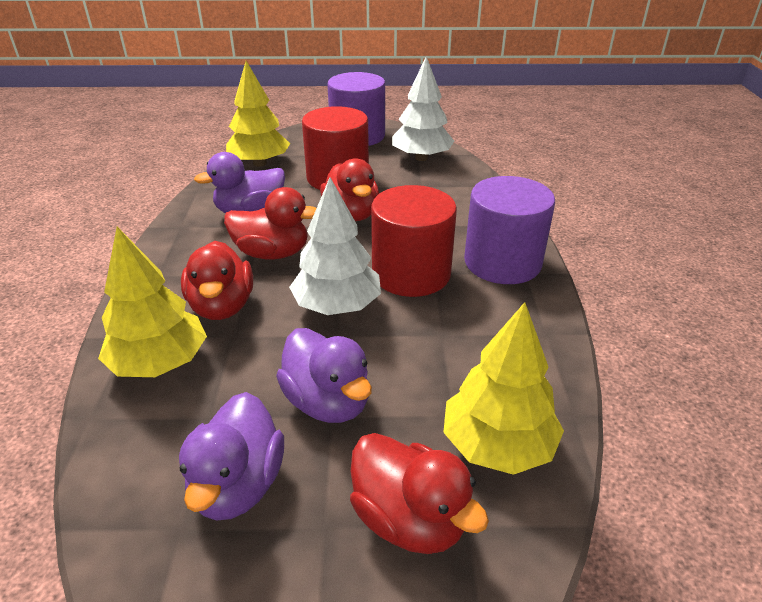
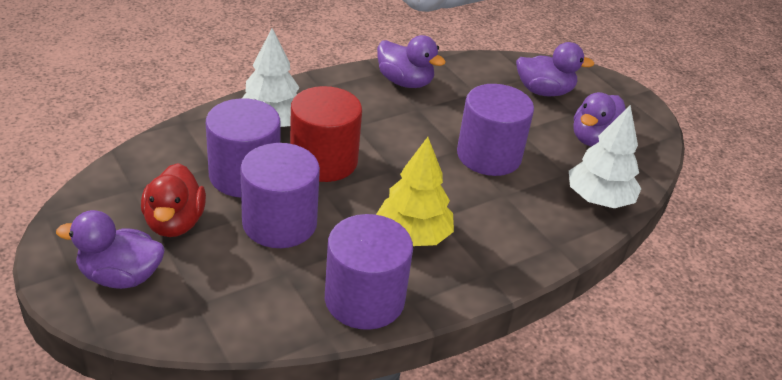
purple cylinder: [327,72,385,146] [464,176,555,284] = 2 -> [206,99,281,198] [240,143,320,248] [325,214,413,330] [457,84,534,176] = 4
purple duck: [179,392,284,521] [194,152,285,214] [276,328,372,423] = 3 -> [56,210,165,289] [377,35,446,88] [516,42,595,96] [573,92,626,147] = 4
red cylinder: [302,106,369,190] [371,185,457,297] = 2 -> [290,86,362,182] = 1
red duck: [181,241,253,320] [224,187,316,260] [320,158,379,221] [350,433,489,554] = 4 -> [141,163,206,237] = 1
yellow tree: [98,227,207,377] [226,61,290,167] [443,302,564,475] = 3 -> [376,137,454,246] = 1

